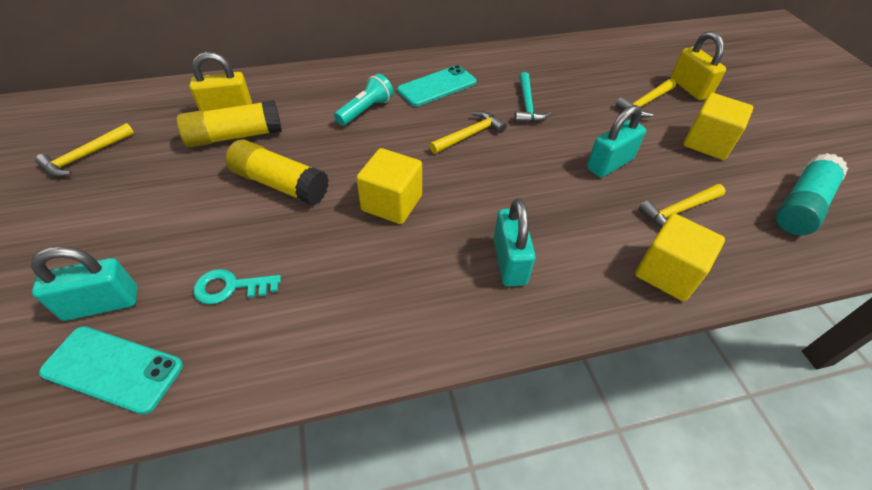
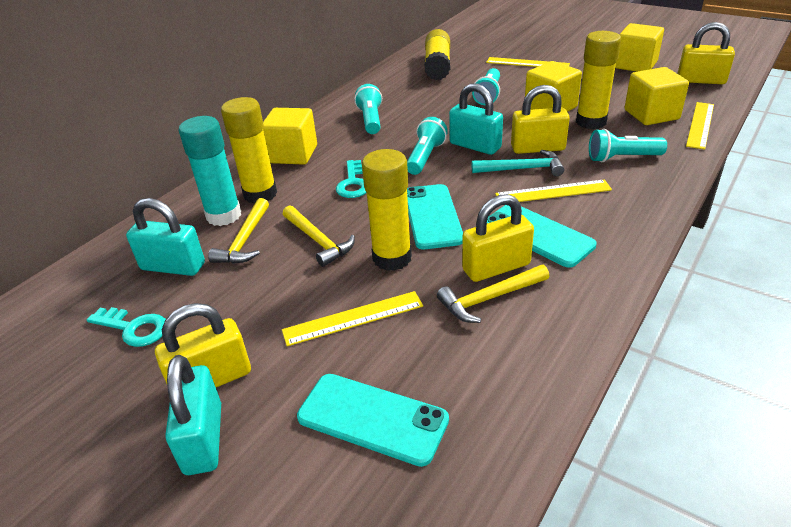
turquoise flashlight: [334,73,394,126] = 1 -> [354,84,382,134] [407,117,448,175] [472,68,500,105] [589,129,667,163] = 4
turquoise key: [193,269,281,304] = 1 -> [87,307,166,347] [336,160,366,198] = 2
turquoise phone: [39,326,183,415] [397,65,477,107] = 2 -> [297,374,449,467] [407,184,463,249] [487,205,597,268] = 3
yellow cube: [356,148,422,224] [635,213,725,301] [683,93,753,160] = 3 -> [263,108,317,165] [525,61,582,112] [615,23,664,72] [624,67,689,125] = 4
yellow glue stick: [177,100,282,147] [225,139,329,205] = 2 -> [221,97,277,204] [362,149,412,271] [424,29,450,80] [576,31,621,129] = 4
yellow hammer: [35,123,134,177] [429,111,507,154] [615,79,676,117] [639,184,726,228] = 4 -> [208,198,269,264] [283,205,355,267] [437,265,549,323] = 3
yellow padlock: [189,52,252,111] [671,31,726,100] = 2 -> [155,303,251,387] [462,194,534,282] [511,85,570,154] [677,22,735,84] = 4
yellow ruler: none = 0 -> [282,291,423,346] [486,57,570,67] [495,179,612,202] [686,102,714,150] = 4

